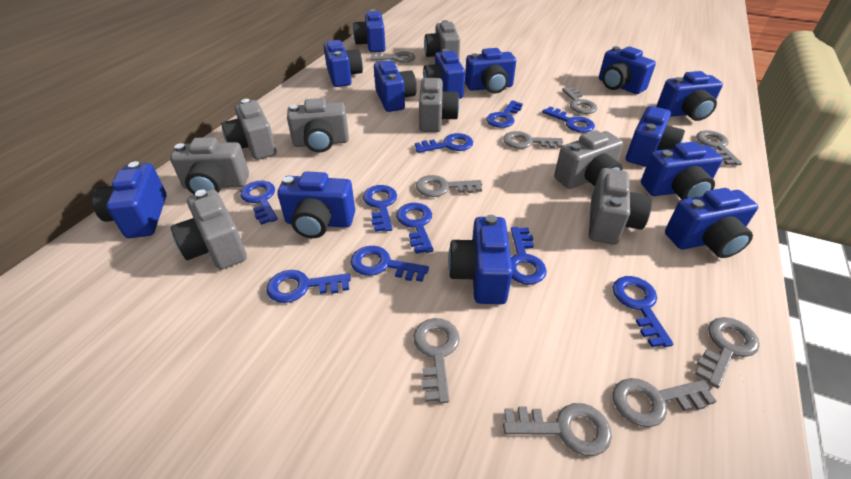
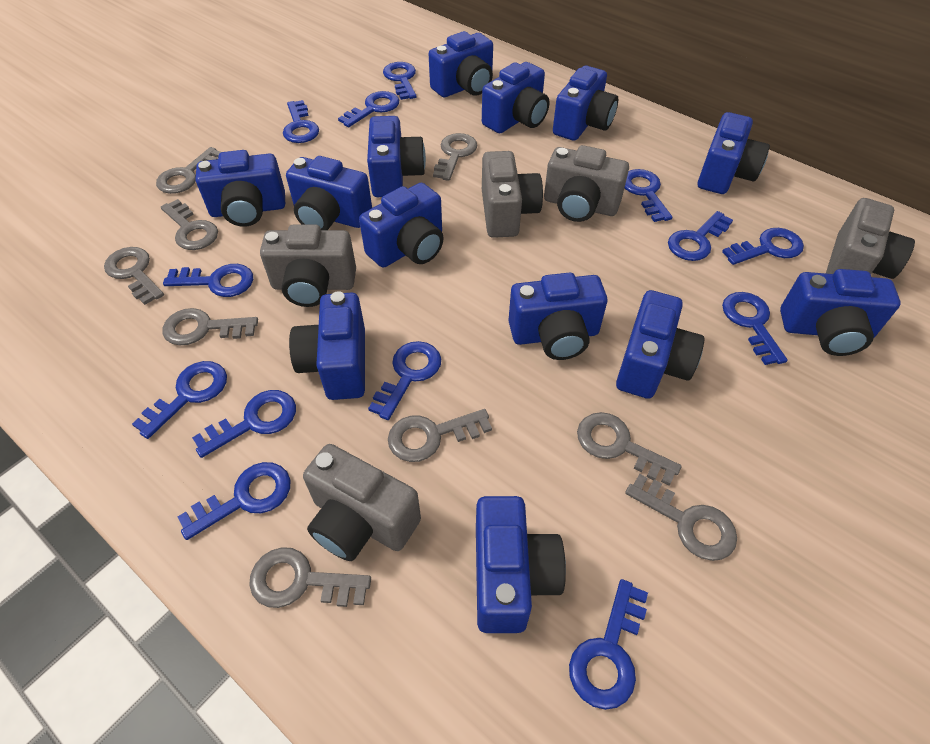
blue key: [240,181,278,225] [266,270,351,303] [351,246,429,282] [363,185,397,232] [396,203,434,254] [415,133,473,153] [487,100,523,128] [511,227,547,285] [542,106,595,133] [613,276,673,347] = 10 -> [132,361,227,439] [163,264,253,297] [178,462,290,540] [192,390,296,458] [283,100,319,143] [338,91,399,127] [368,341,441,420] [383,62,417,100] [569,579,648,710] [625,169,673,222] [668,211,733,261] [722,228,804,265] [722,292,788,365] = 13
grey camera: [170,137,249,195] [171,189,247,270] [221,99,276,160] [287,98,349,152] [419,78,460,132] [424,20,460,57] [554,130,623,189] [589,168,652,245] = 8 -> [260,224,356,307] [303,444,421,561] [482,151,543,238] [544,145,629,222] [826,198,915,279] = 5

